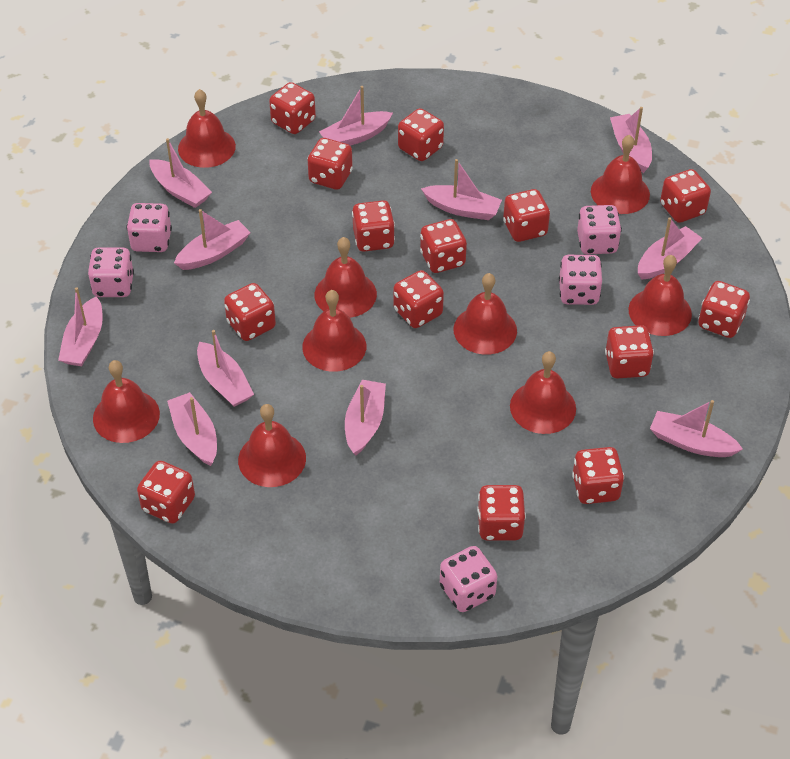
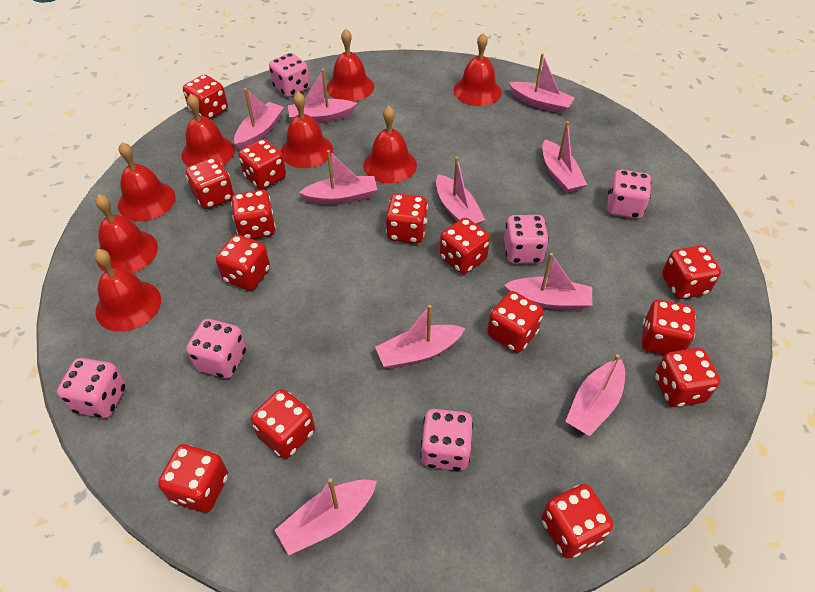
pink boat: [58,287,103,366] [150,138,212,208] [167,392,217,466] [174,209,251,270] [197,330,254,407] [319,86,393,146] [345,380,386,456] [421,159,502,220] [610,107,652,173] [638,217,702,280] [650,400,743,457] = 11 -> [234,88,284,150] [275,478,377,555] [288,69,357,123] [299,150,377,205] [375,305,465,369] [436,157,485,225] [504,253,592,310] [509,53,575,114] [542,121,587,193] [565,354,625,436] = 10
pink dice: [88,247,134,297] [126,203,172,252] [440,546,497,612] [559,255,602,305] [577,205,622,254] = 5 -> [57,358,126,418] [186,319,246,378] [269,53,310,97] [421,409,473,471] [504,215,549,264] [607,170,651,219] = 6
red bell: [93,360,160,443] [178,89,236,168] [238,404,306,487] [302,290,366,372] [315,237,377,318] [453,273,517,355] [510,351,576,434] [591,135,650,214] [628,255,692,336] = 9 -> [94,249,161,332] [95,194,158,273] [118,142,175,221] [181,93,235,167] [281,92,333,168] [326,29,374,101] [364,106,417,183] [454,33,502,106] = 8

